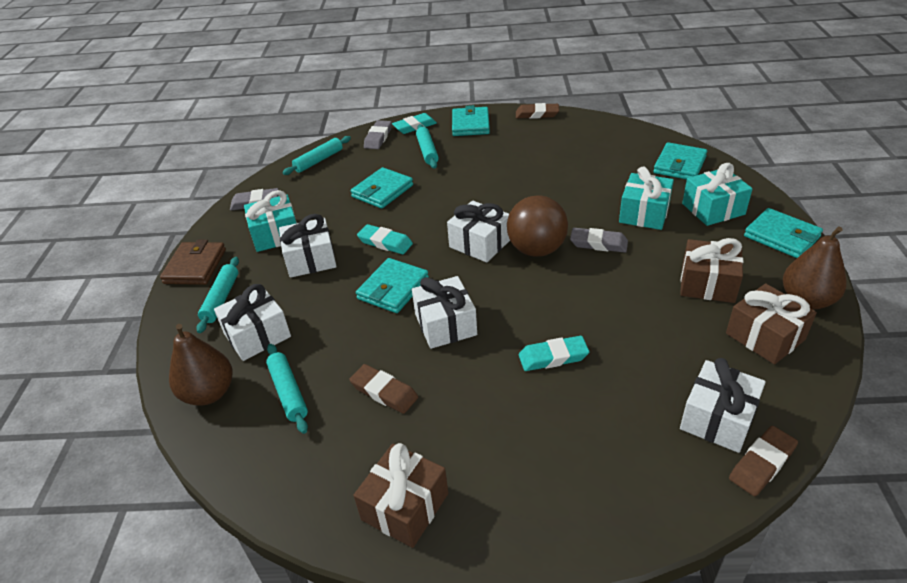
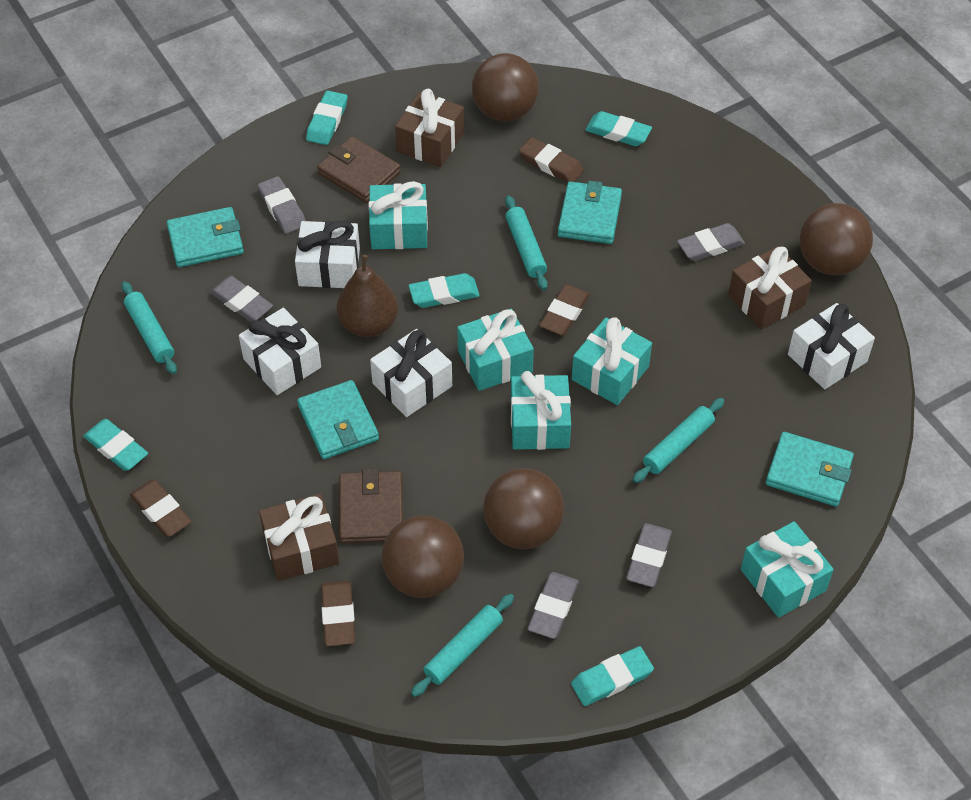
brown ball: [507,195,568,257] = 1 -> [382,515,464,598] [472,53,539,121] [483,468,564,549] [799,203,873,276] = 4
brown eraser: [349,364,418,414] [516,103,559,119] [729,426,798,496] = 3 -> [130,480,191,537] [321,581,355,646] [519,137,584,183] [539,284,590,336] = 4
brown pear: [169,324,233,405] [783,226,846,309] = 2 -> [337,255,398,337] = 1
brown wallet: [160,240,226,285] = 1 -> [317,136,401,203] [339,468,403,543] = 2
grey eraser: [230,188,278,211] [364,120,392,149] [570,228,628,253] = 3 -> [210,276,273,322] [258,176,306,234] [528,572,579,639] [626,523,672,587] [677,223,745,261] = 5
turquoise eraser: [357,224,413,254] [392,113,437,134] [519,336,589,371] = 3 -> [83,419,148,471] [306,91,347,145] [408,273,480,308] [571,646,654,706] [585,111,652,146] = 5
turquoise gift: [244,190,297,252] [619,166,674,230] [682,163,753,226] = 3 -> [369,181,428,249] [457,309,534,391] [511,371,571,450] [572,317,652,405] [741,521,834,618] = 5
turquoise wallet: [350,167,413,209] [356,258,429,313] [452,105,490,136] [653,142,707,180] [744,208,823,258] = 5 -> [167,207,244,267] [297,380,379,459] [558,181,622,244] [766,432,854,507] = 4
white gift: [214,284,291,361] [279,214,337,278] [412,276,477,349] [447,201,510,263] [680,358,766,453] = 5 -> [239,308,321,395] [295,221,360,288] [370,329,452,417] [788,303,875,389] = 4

